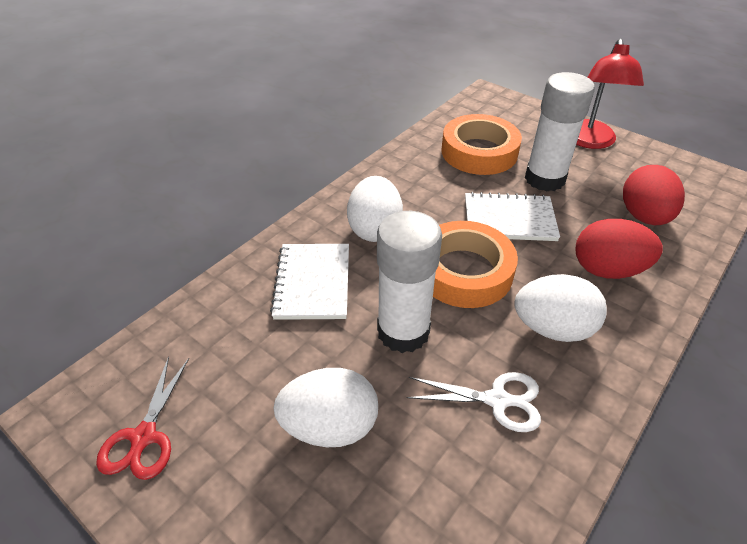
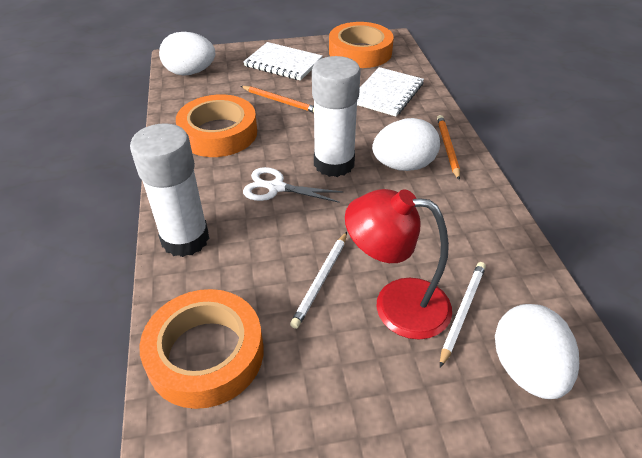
orange pencil: none = 0 -> [241,86,314,113] [437,115,460,180] = 2
orange tape: [433,221,518,308] [442,114,522,175] = 2 -> [139,289,263,409] [176,94,257,157] [329,22,394,68] = 3
red egg: [576,219,663,279] [623,165,685,225] = 2 -> none = 0
red scissors: [96,356,189,480] = 1 -> none = 0
white pencil: none = 0 -> [290,232,347,329] [440,262,486,368] = 2

